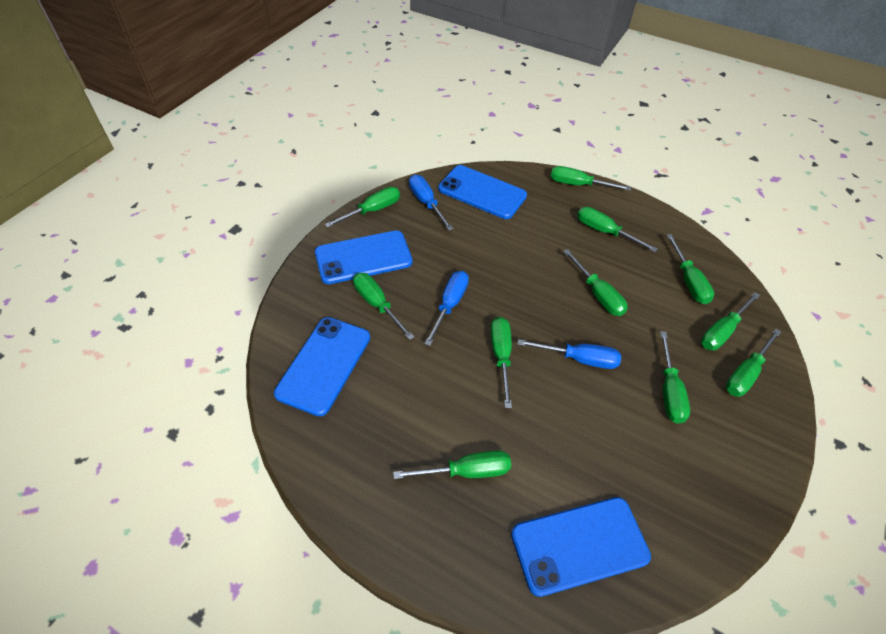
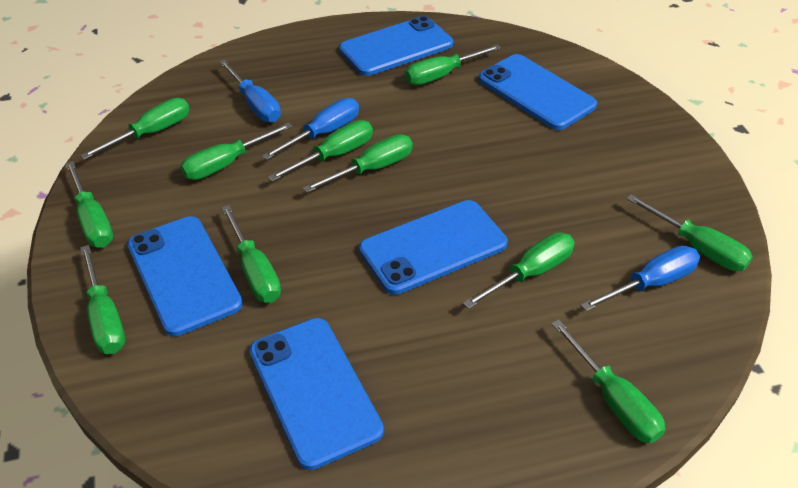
blue phone: [274,317,370,416] [315,231,413,284] [438,165,527,219] [511,497,651,597] = 4 -> [127,216,243,336] [249,318,384,470] [339,16,453,76] [359,200,508,295] [479,54,597,130] = 5

